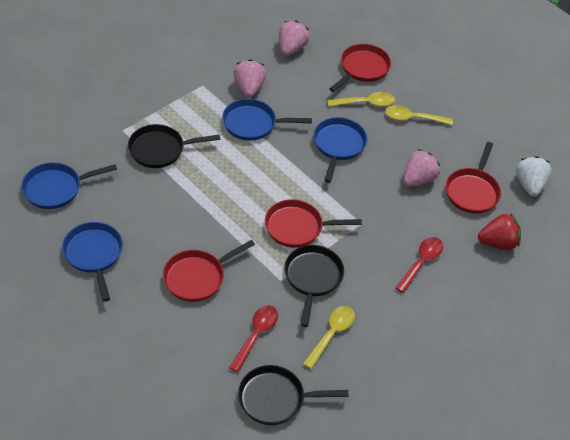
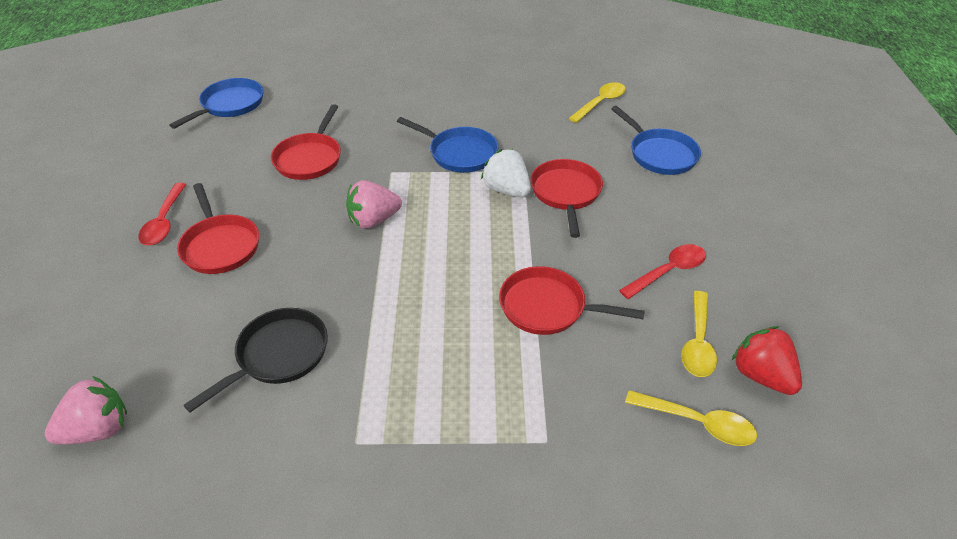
black pan: [128,124,220,168] [238,365,348,425] [284,245,344,327] = 3 -> [183,308,328,412] = 1
blue pan: [21,162,117,209] [62,222,123,302] [222,99,312,141] [313,117,367,183] = 4 -> [169,78,263,129] [397,117,499,173] [611,106,701,175] = 3
pink strawberry: [233,59,266,98] [279,21,309,56] [403,149,440,187] = 3 -> [45,376,127,444] [346,180,402,229] = 2

